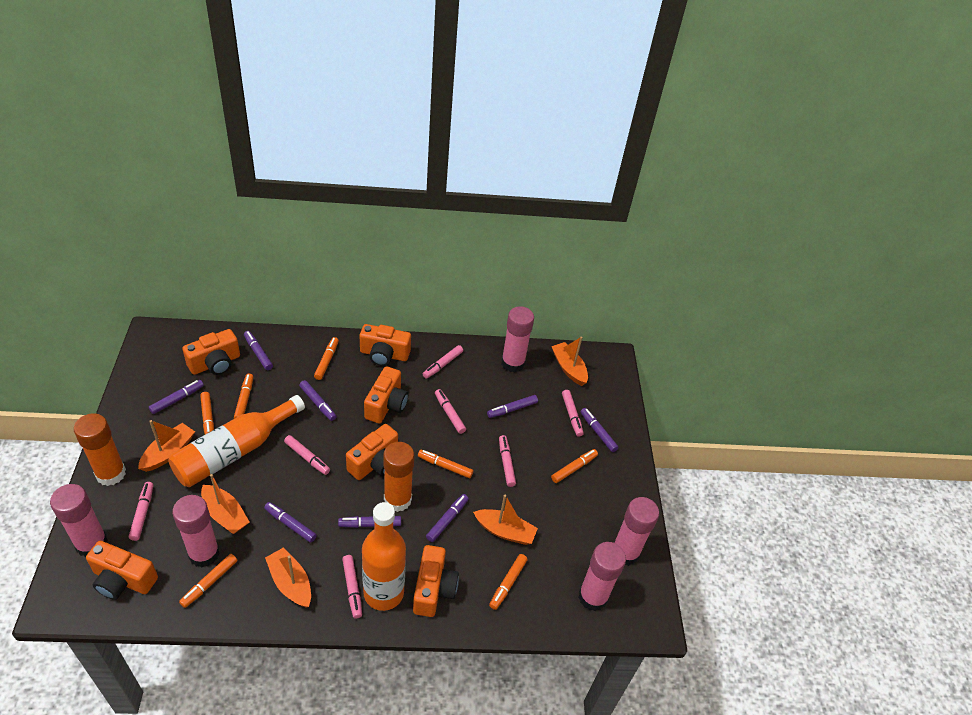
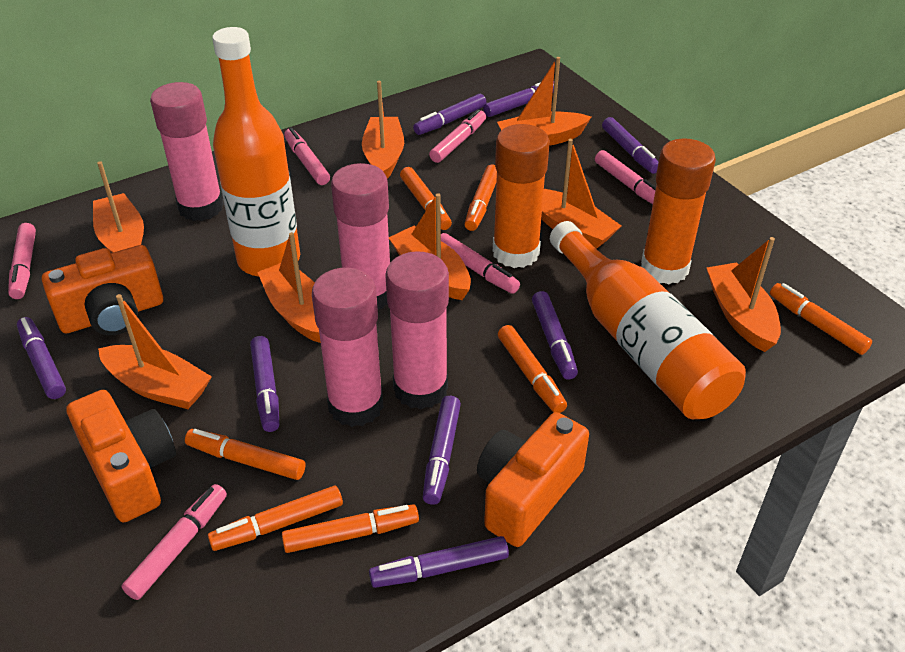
orange boat: [138,420,195,472] [201,474,249,534] [265,547,311,608] [473,495,538,545] [551,337,588,386] = 5 -> [93,161,144,253] [98,294,212,409] [257,232,321,343] [362,81,404,179] [389,193,471,300] [497,57,591,146] [541,139,621,249] [707,237,781,352] = 8
orange camera: [86,541,158,600] [182,329,240,375] [346,424,398,480] [360,324,411,366] [364,366,408,424] [413,545,459,617] = 6 -> [42,245,163,335] [66,390,176,522] [477,412,589,547] = 3
pink glue stick: [50,484,108,558] [172,495,220,567] [501,306,534,372] [578,542,626,611] [614,497,659,566] = 5 -> [150,82,224,221] [312,268,384,427] [331,163,390,309] [385,251,449,410] = 4
pink marker: [129,482,153,541] [284,435,330,475] [342,555,362,619] [423,345,463,379] [435,389,466,434] [499,435,516,487] [562,390,584,437] = 7 -> [8,223,36,299] [122,484,227,600] [284,128,330,185] [429,109,486,163] [441,233,520,294] [595,150,656,204] = 6

